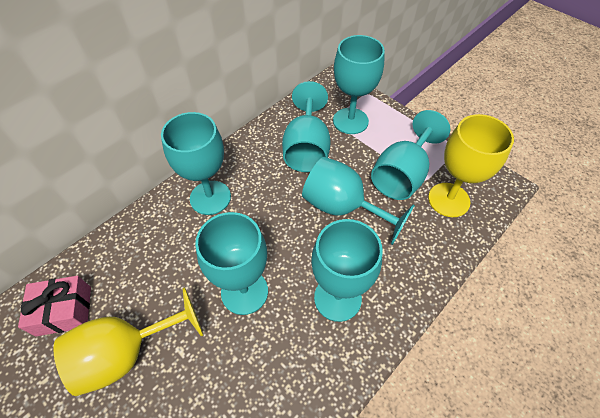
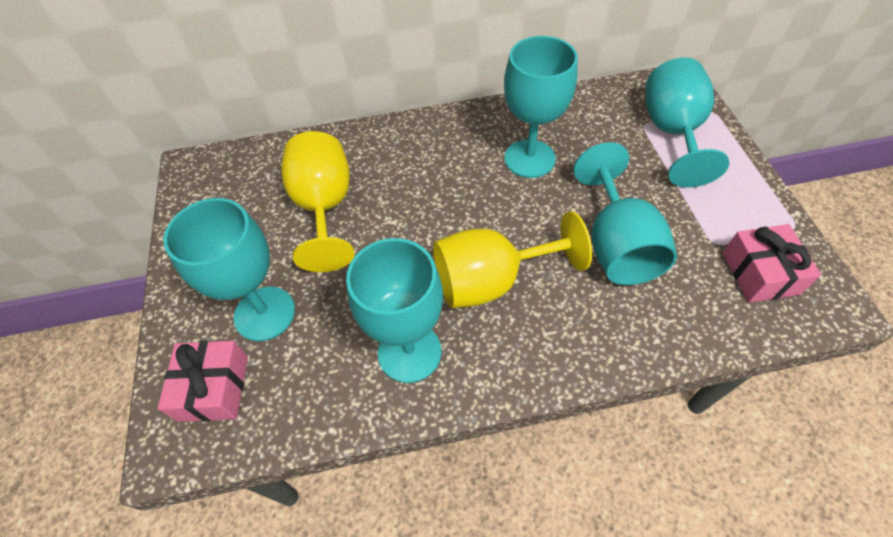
pink gift: [18,276,91,336] = 1 -> [158,341,248,422] [723,224,821,303] = 2
turquoise goblet: [161,112,231,215] [195,212,268,315] [282,81,331,172] [302,157,415,245] [311,219,383,322] [333,35,385,134] [371,110,451,200] = 7 -> [163,198,295,341] [346,238,443,383] [504,36,578,178] [573,142,677,285] [646,57,729,187] = 5

